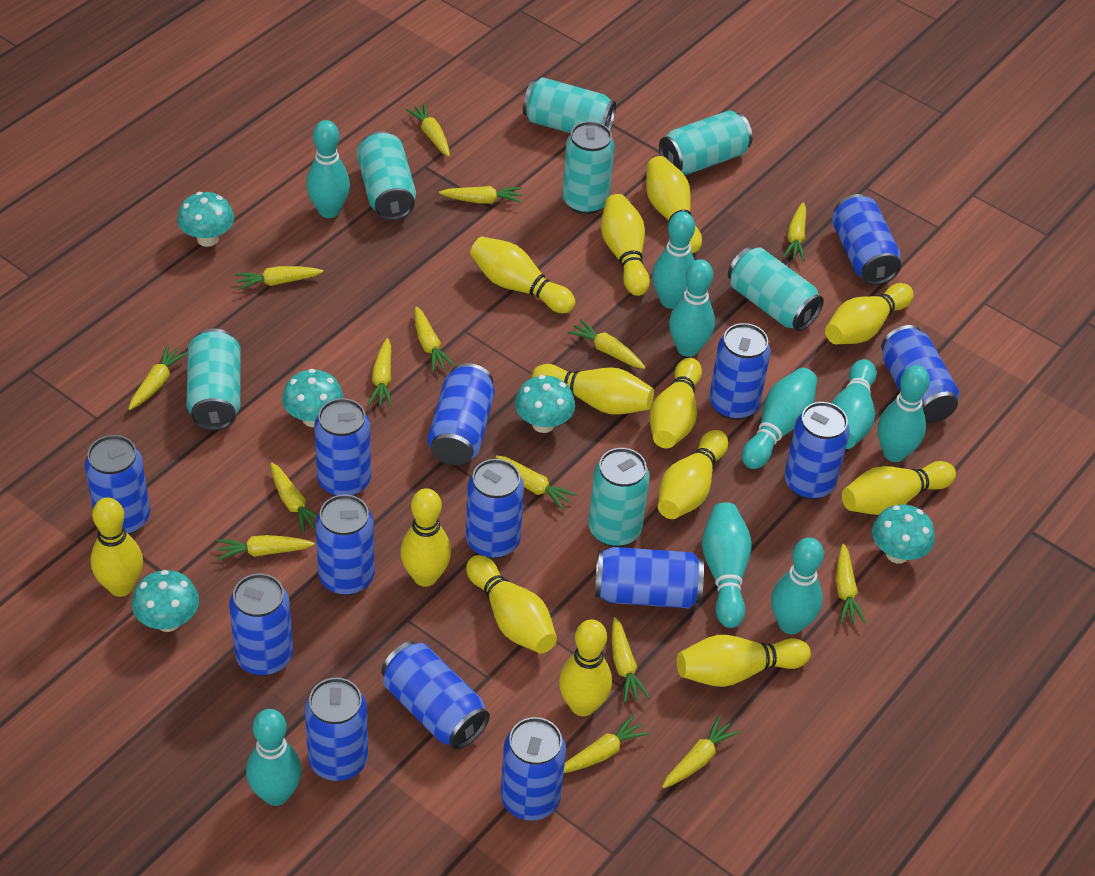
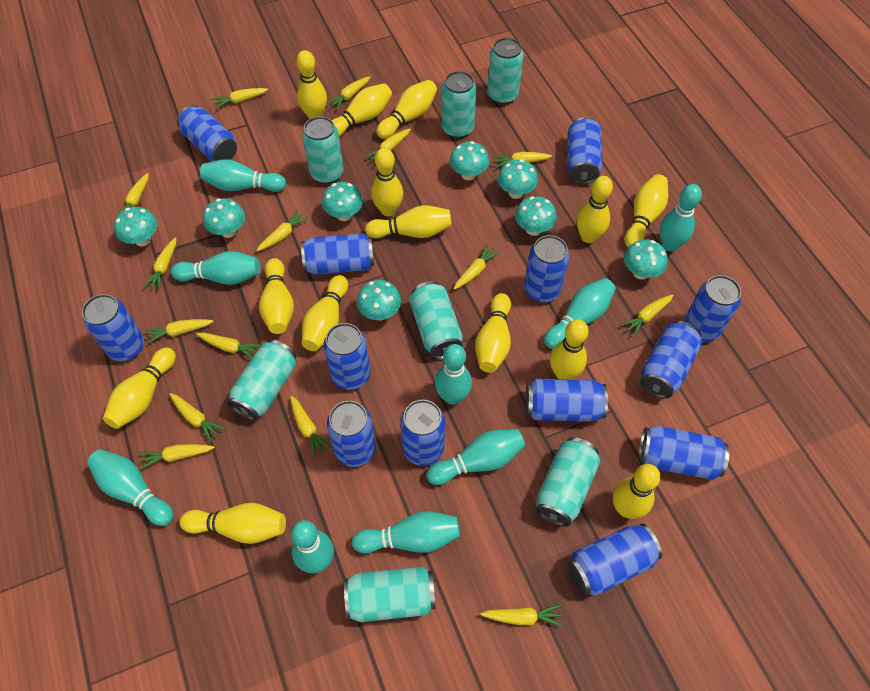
blue can: [85,435,150,535] [229,574,293,676] [305,678,368,781] [314,398,371,496] [316,495,374,595] [381,641,490,750] [427,363,495,465] [466,459,524,559] [501,717,566,821] [595,547,704,609] [709,323,771,420] [784,402,850,500] [832,194,901,285] [881,325,959,423] = 14 -> [82,294,144,361] [177,105,237,162] [301,233,374,275] [324,323,370,390] [327,401,376,467] [400,400,445,466] [524,235,569,303] [526,379,608,422] [567,117,602,184] [567,523,662,596] [639,426,729,480] [640,321,703,399] [684,275,741,342] = 13
turquoise mushroom: [132,570,199,632] [177,192,234,247] [282,369,343,427] [515,375,575,433] [872,505,935,564] = 5 -> [114,207,157,246] [203,198,245,238] [322,182,363,221] [357,280,401,320] [450,141,489,180] [498,159,538,199] [515,196,557,236] [624,239,668,280] = 8
yellow bowling pin: [91,497,143,597] [400,488,451,587] [466,555,557,654] [470,236,576,313] [532,364,654,415] [559,619,612,716] [601,194,650,296] [646,156,702,253] [649,358,702,448] [658,430,728,519] [677,635,811,687] [825,283,913,344] [842,461,956,515] = 13 -> [103,348,176,429] [180,503,286,544] [259,258,294,334] [296,50,327,119] [302,275,348,351] [332,83,392,137] [365,205,452,238] [371,148,403,216] [376,80,437,139] [475,293,511,373] [550,319,589,380] [577,176,613,243] [613,464,661,519] [625,174,668,248] = 14

